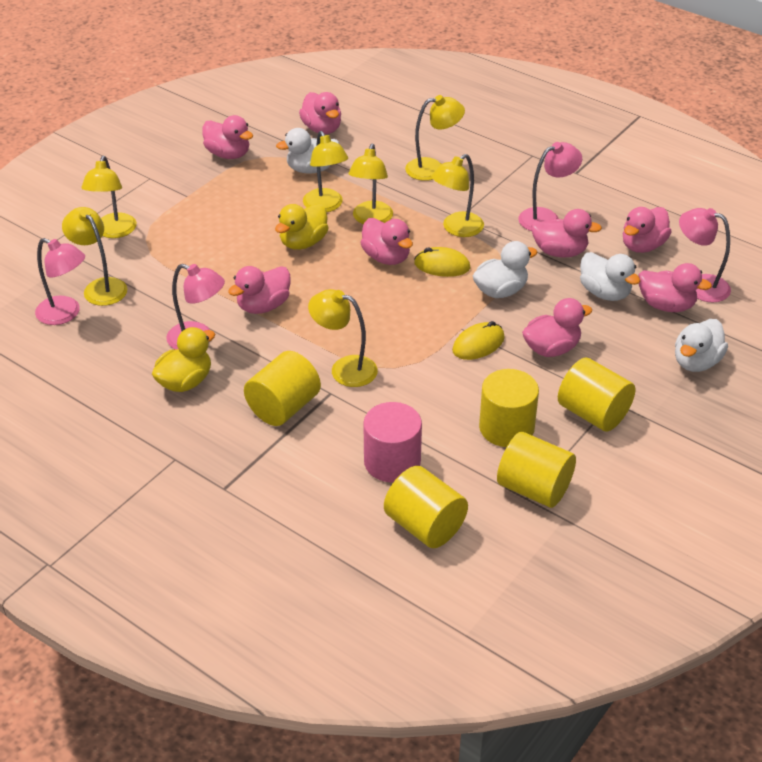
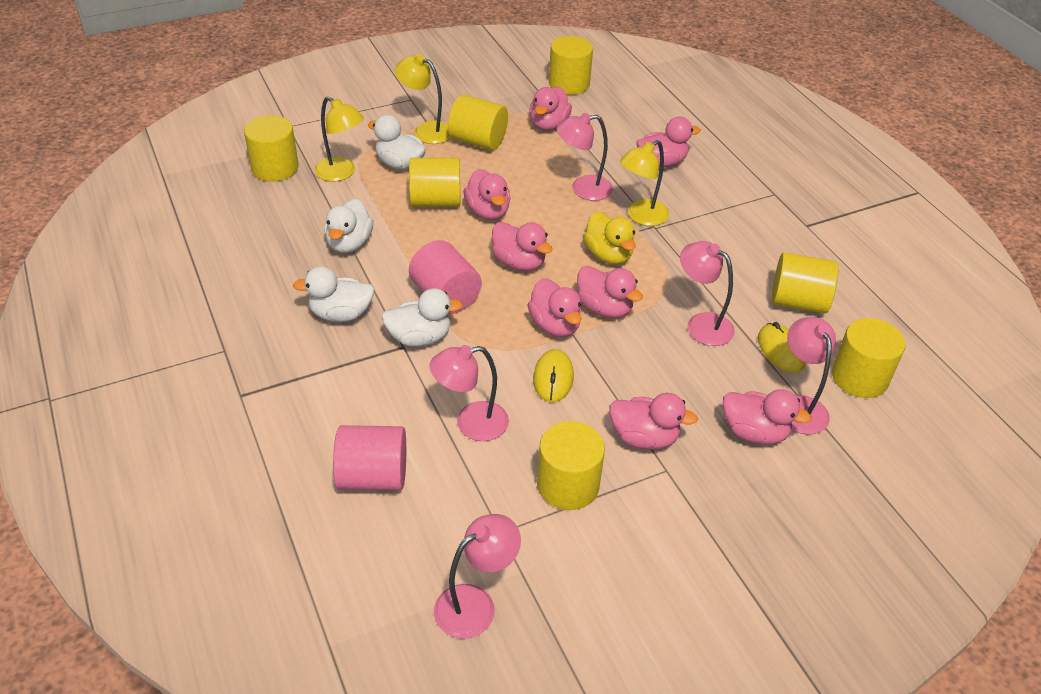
pink cylinder: [363,402,422,482] = 1 -> [333,425,406,490] [409,240,482,314] = 2
pink lamp: [35,238,85,325] [166,264,225,349] [518,142,582,231] [679,208,731,302] = 4 -> [429,345,509,441] [434,514,521,639] [557,113,613,201] [680,241,735,346] [787,317,836,434] = 5
yellow cylinder: [244,351,321,426] [384,466,468,548] [479,369,539,447] [497,432,576,508] [558,357,635,431] = 5 -> [244,115,299,181] [409,157,460,207] [448,95,508,150] [537,421,605,510] [549,36,593,95] [772,252,838,314] [832,318,905,398] = 7
yellow duck: [152,327,215,392] [275,204,329,250] = 2 -> [583,211,636,265] = 1
yellow lamp: [62,207,127,306] [81,156,137,238] [303,131,348,212] [308,289,378,387] [348,144,393,224] [405,95,465,181] [431,154,484,237] = 7 -> [314,96,364,182] [395,54,451,144] [620,140,669,226] = 3

